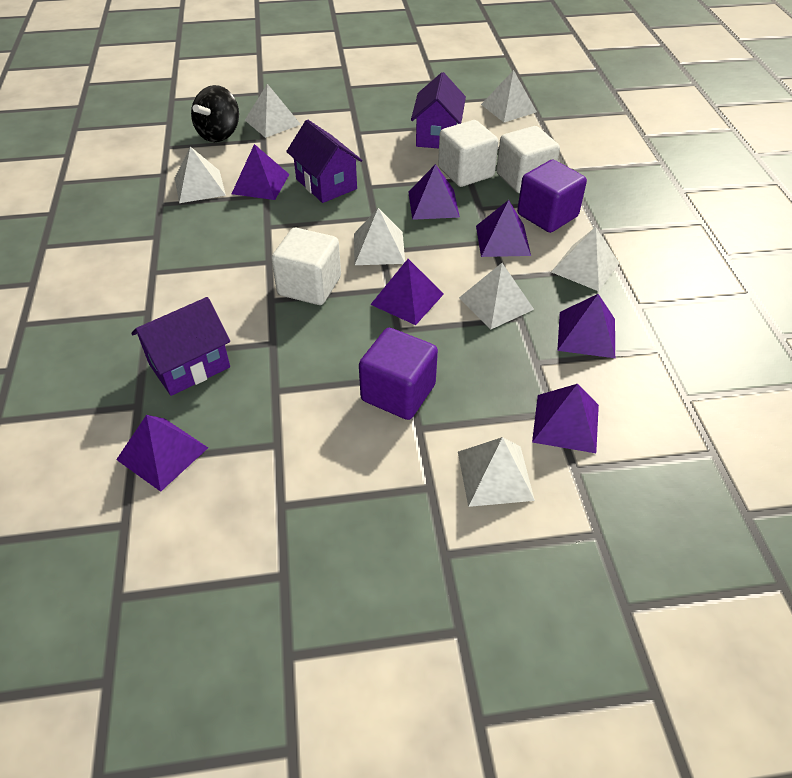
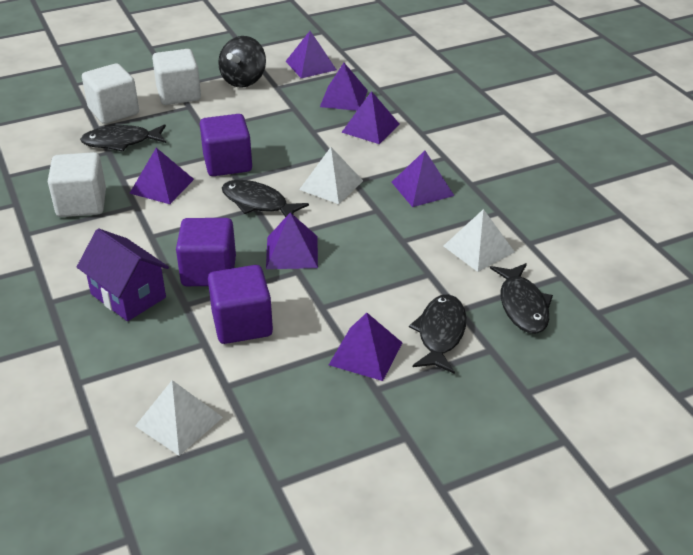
black fish: none = 0 -> [80,124,166,152] [222,180,309,217] [409,294,466,374] [490,263,553,334] = 4
purple cube: [359,328,438,420] [517,160,587,233] = 2 -> [176,218,236,286] [200,114,252,176] [208,265,273,344] = 3
purple house: [131,297,230,396] [286,119,362,203] [411,72,466,149] = 3 -> [77,229,169,321] = 1
white pyramid: [175,147,226,203] [245,84,301,138] [354,208,405,265] [458,437,535,507] [459,263,534,329] [481,70,537,122] [551,227,619,291] = 7 -> [135,380,223,456] [299,147,363,204] [444,209,515,272] = 3

